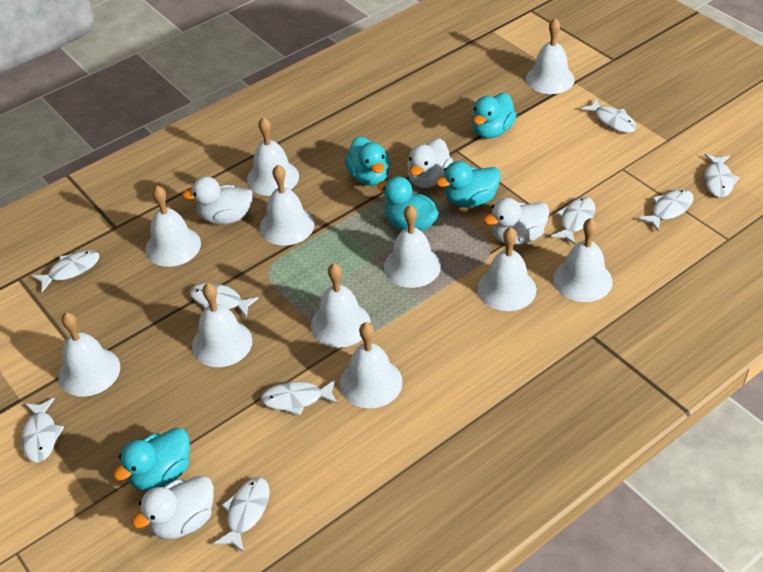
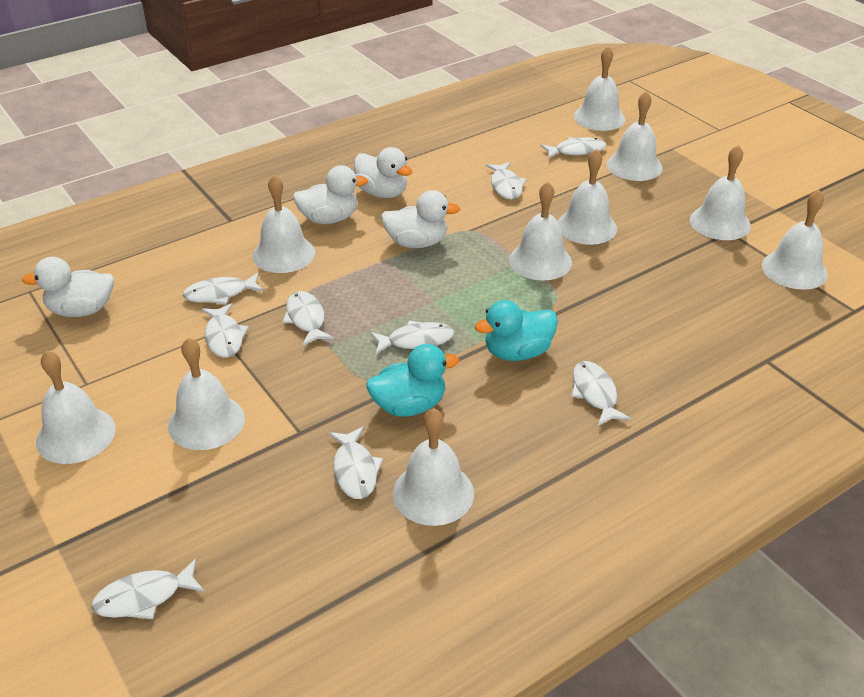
turquoise duck: [113,428,190,491] [345,137,390,186] [377,176,439,231] [436,161,501,207] [472,93,516,139] = 5 -> [366,344,459,417] [475,300,558,361] = 2
white bell: [58,312,120,397] [145,186,201,267] [192,283,253,367] [247,117,299,196] [260,165,314,246] [311,263,371,348] [340,322,403,408] [384,205,441,288] [477,227,536,311] [526,18,575,94] [553,218,613,302] = 11 -> [36,351,116,464] [168,338,245,450] [253,175,315,273] [393,408,474,526] [509,182,572,280] [558,149,617,245] [574,46,625,131] [607,91,663,181] [690,145,751,240] [762,190,828,290] = 10

